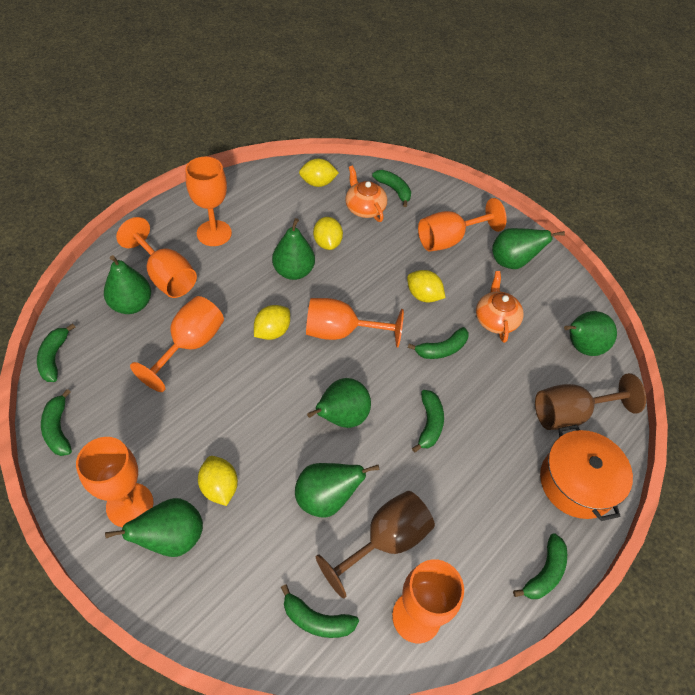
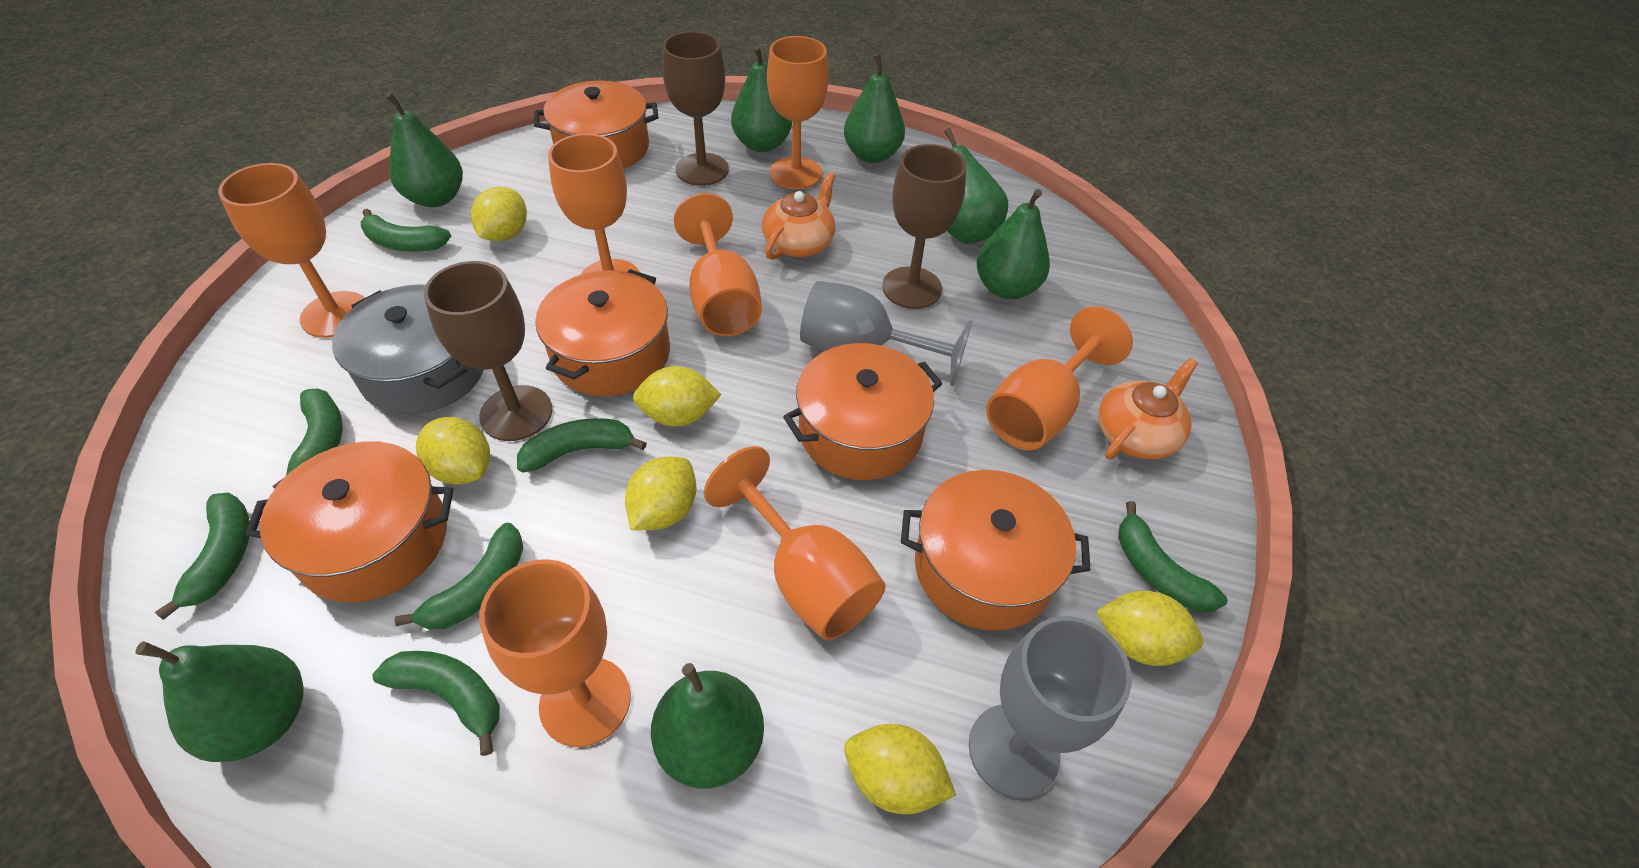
brown goblet: [316,491,435,599] [535,373,646,430] = 2 -> [424,261,553,441] [662,31,729,186] [882,144,967,309] = 3
grey goblet: none = 0 -> [800,281,972,386] [969,616,1132,798] = 2
grey pot: none = 0 -> [332,284,484,415] = 1
orange pot: [540,425,633,521] = 1 -> [245,441,453,602] [534,81,658,169] [535,269,670,396] [783,343,942,480] [901,470,1091,631] = 5
yellow lemon: [198,456,238,506] [254,305,290,340] [299,158,339,187] [313,217,343,250] [407,270,445,303] = 5 -> [416,417,490,485] [471,187,527,242] [625,457,696,530] [633,366,721,427] [844,724,956,814] [1096,591,1203,666] = 6

